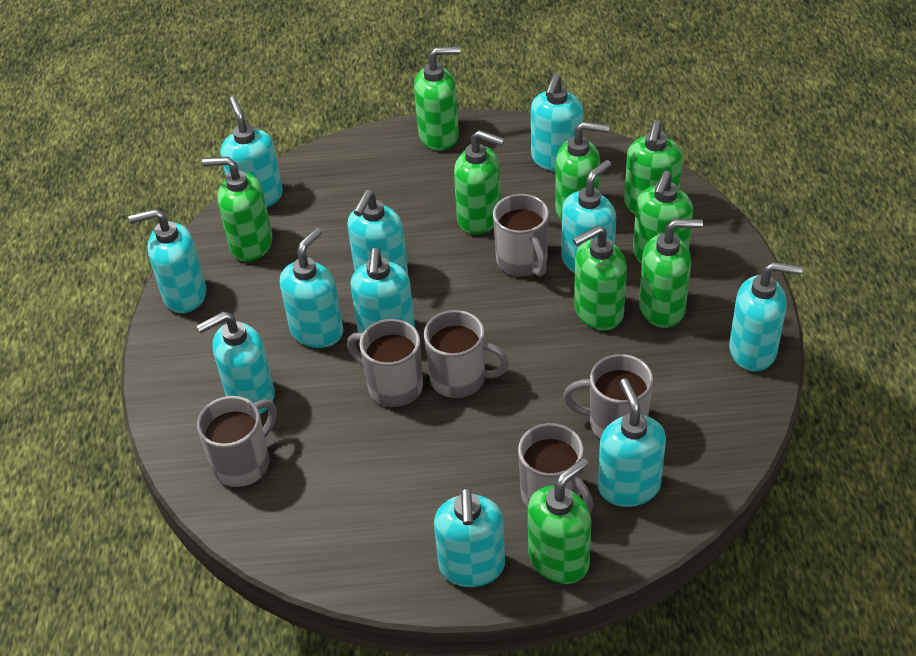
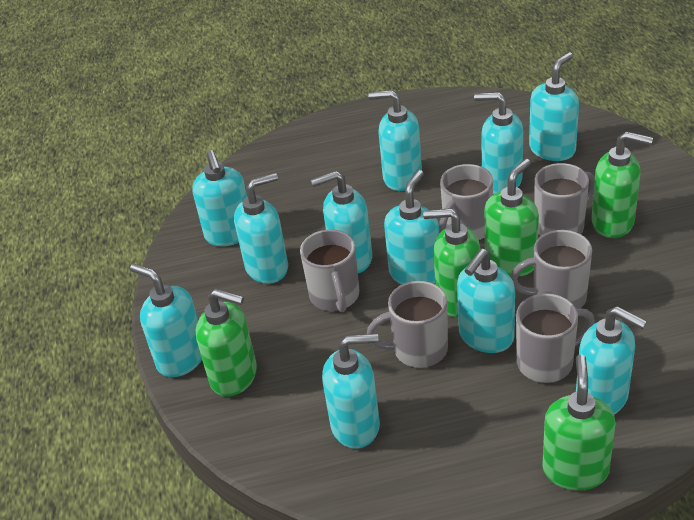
green soap dispenser: [202,157,273,262] [414,46,461,151] [454,130,505,234] [527,458,591,584] [555,121,610,221] [572,225,627,330] [624,120,683,214] [633,171,693,264] [639,219,703,328] = 9 -> [196,289,257,397] [423,208,480,317] [484,159,539,276] [542,355,616,491] [591,132,653,238] = 5

